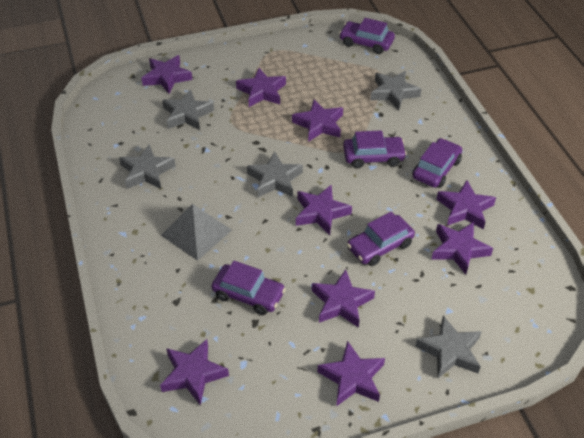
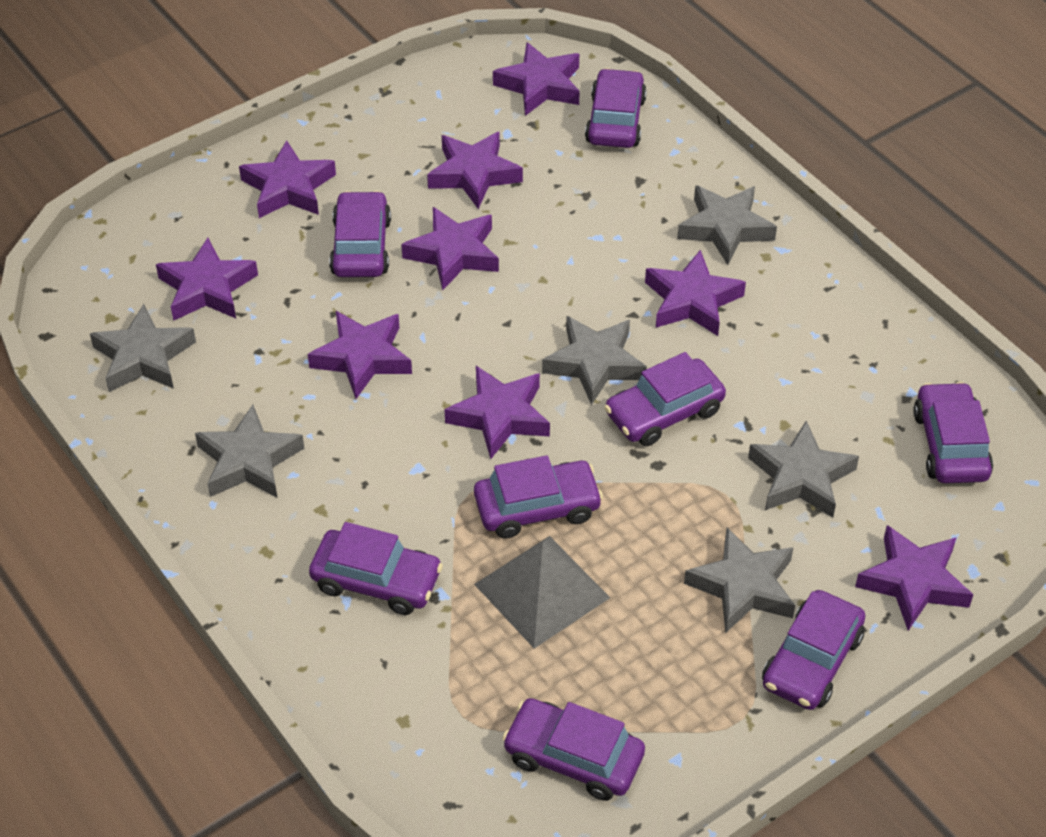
grey star: [119,144,176,189] [162,89,214,130] [247,151,303,197] [370,71,421,110] [415,316,482,378] = 5 -> [90,304,196,392] [195,405,304,498] [542,316,647,405] [677,185,777,265] [684,527,795,633] [748,421,859,518] = 6
purple car: [212,261,286,315] [339,18,395,54] [343,130,407,169] [347,212,415,266] [412,138,462,188] = 5 -> [309,522,443,615] [329,191,391,277] [474,455,603,539] [502,698,645,801] [585,68,647,148] [605,352,726,446] [762,590,865,710] [913,382,993,483] = 8

